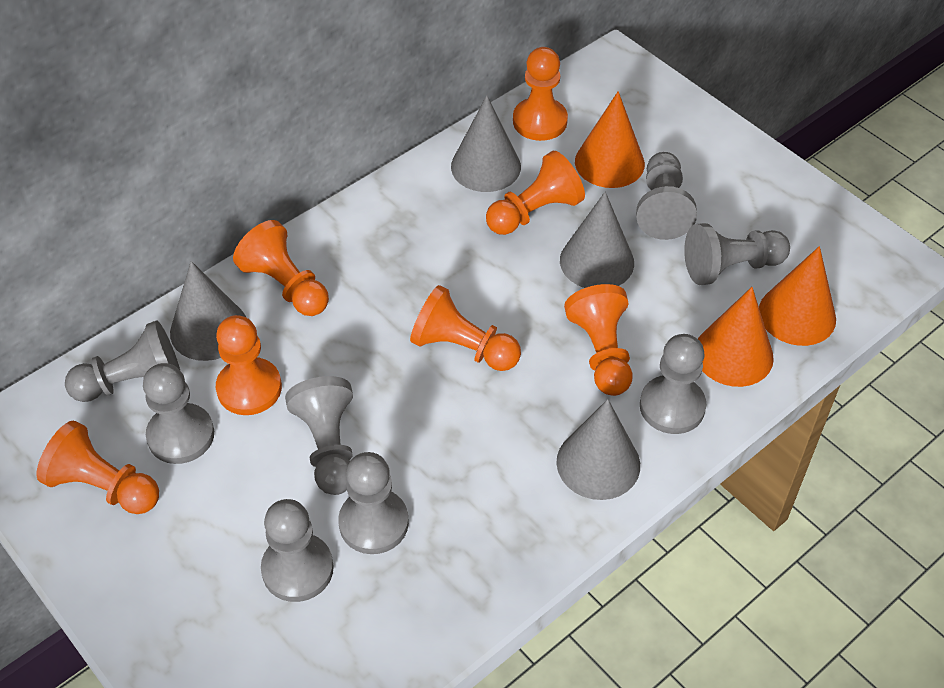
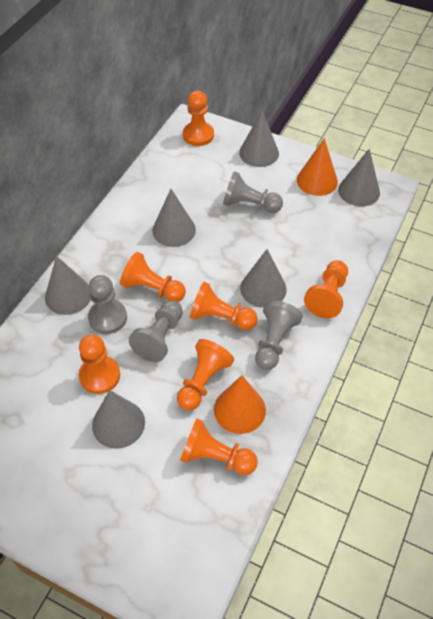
grey cone: [170,261,246,361] [451,95,521,192] [557,399,640,500] [560,192,634,288] = 4 -> [45,256,91,315] [92,390,145,449] [152,189,196,247] [239,110,279,167] [240,249,287,308] [338,149,380,207] = 6
grey pawn: [65,320,180,402] [143,363,214,464] [261,499,334,602] [285,376,353,495] [338,452,409,554] [636,152,697,240] [640,334,706,434] [684,223,790,285] = 8 -> [88,275,127,334] [129,300,183,362] [223,171,283,213] [255,301,302,370] = 4
orange cone: [575,91,645,188] [698,287,774,387] [759,246,836,346] = 3 -> [214,376,266,434] [297,138,338,196] = 2

